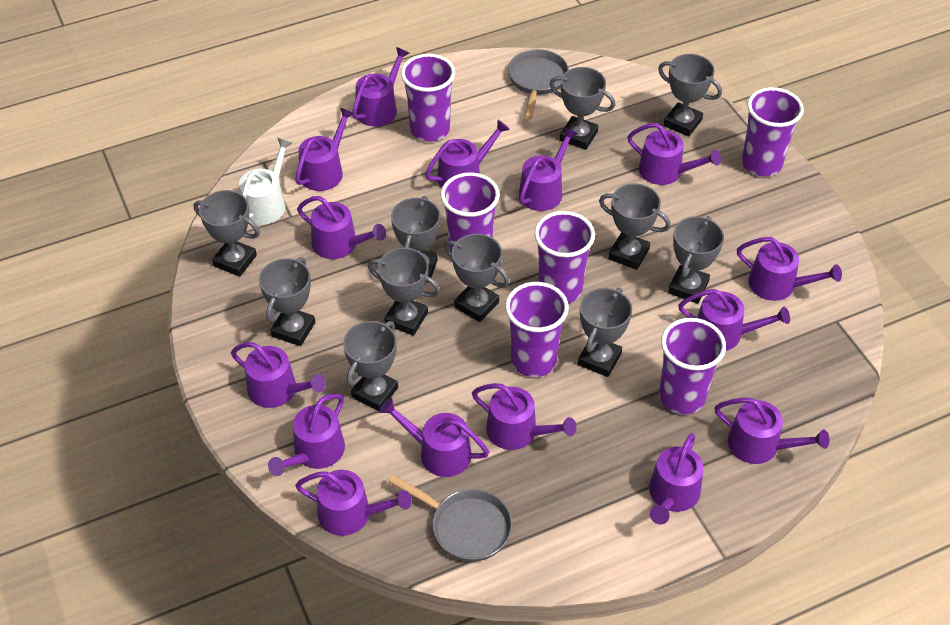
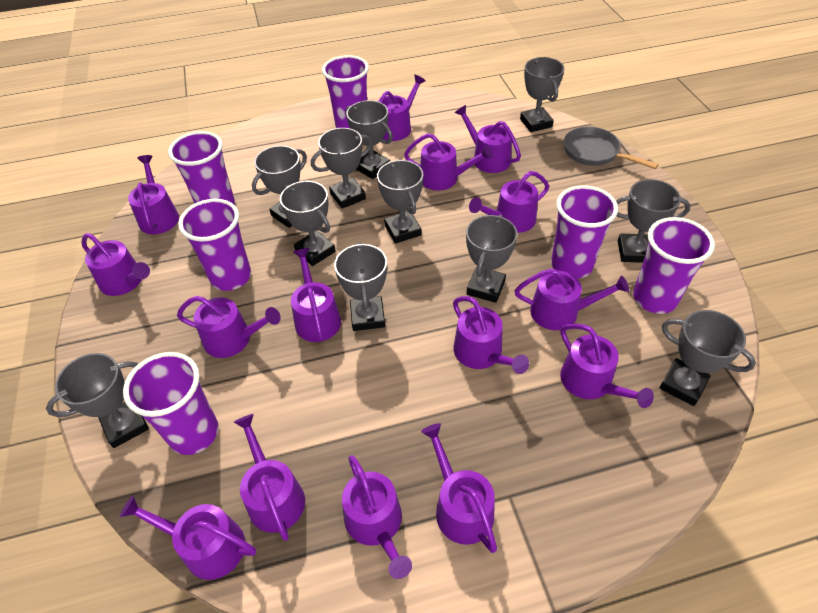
grey pan: [388,474,512,562] [508,49,569,119] = 2 -> [564,127,659,169] = 1
white watering can: [239,138,292,225] = 1 -> none = 0

